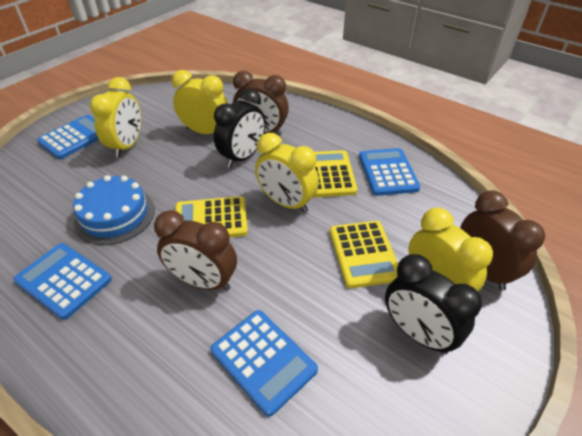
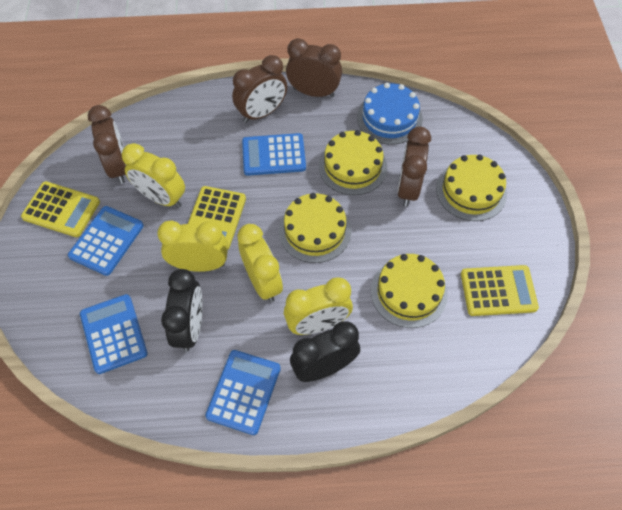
brown clock: [154,210,237,291] [233,71,289,136] [460,190,545,291] = 3 -> [87,105,126,184] [232,55,287,123] [286,38,342,97] [397,127,431,207] = 4
yellow cake: none = 0 -> [279,193,351,263] [319,130,387,195] [371,254,448,328] [436,154,507,221] = 4

